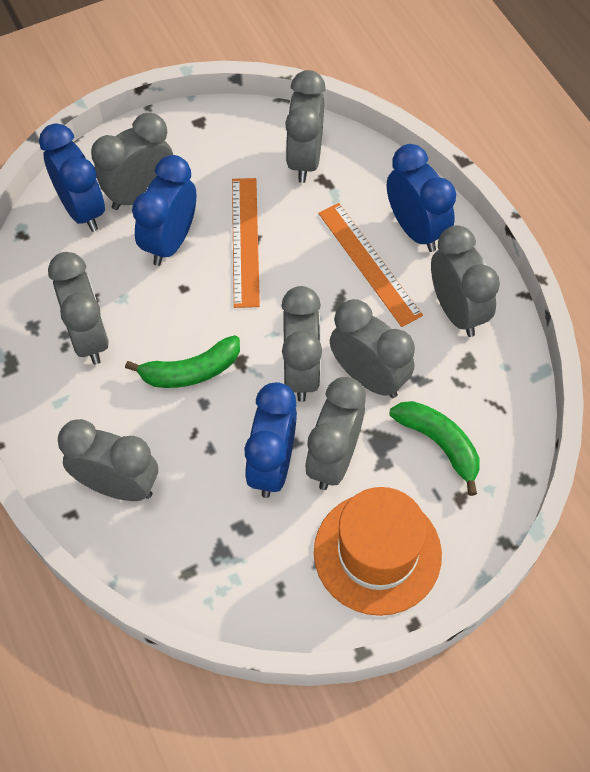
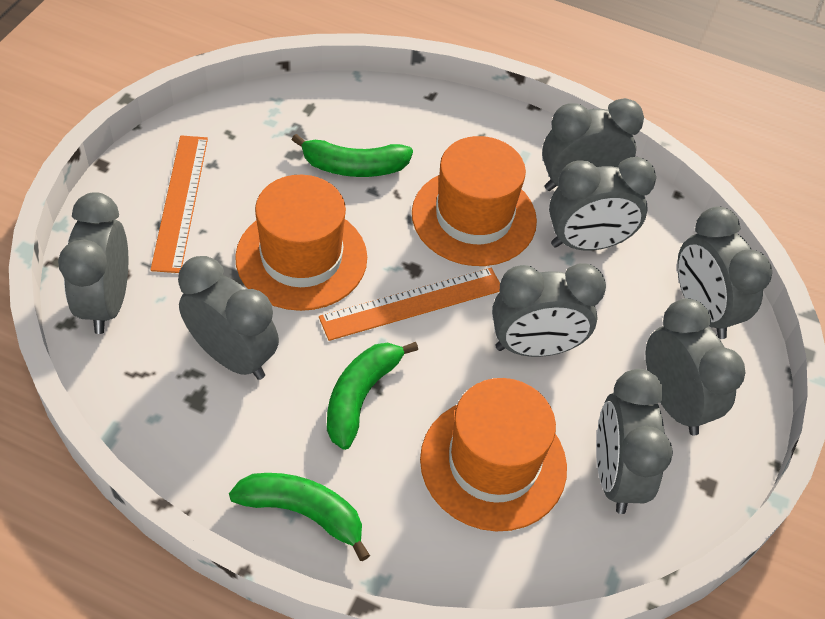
blue clock: [39,123,105,232] [132,155,196,266] [245,382,297,498] [387,144,456,252] = 4 -> none = 0
green banana: [125,335,240,388] [389,401,480,496] = 2 -> [229,473,370,561] [292,134,413,177] [327,342,418,450] = 3
orange hat: [314,487,442,616] = 1 -> [235,175,367,311] [412,136,537,266] [420,378,567,531] = 3

